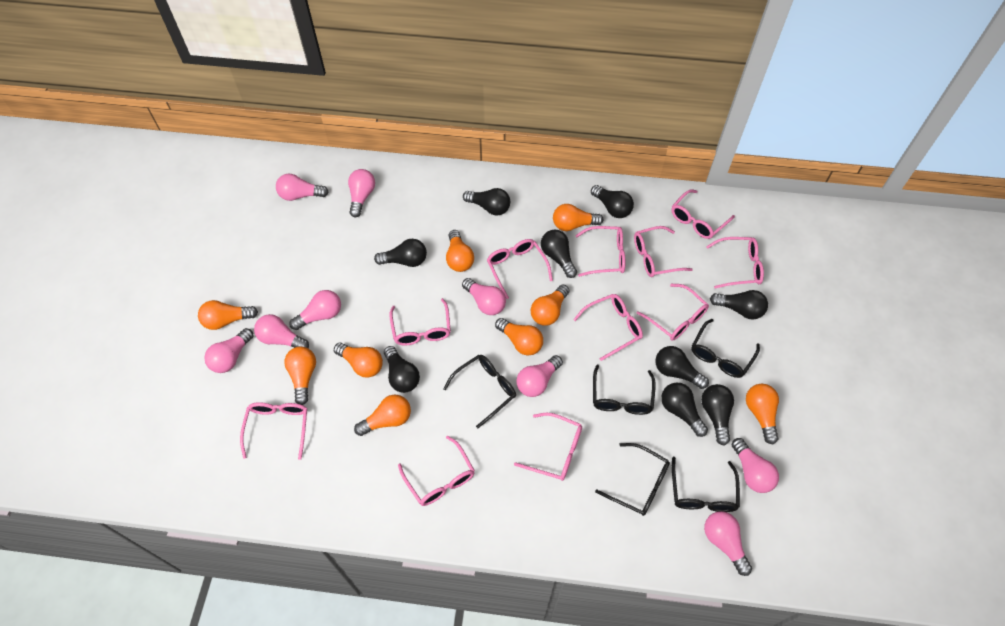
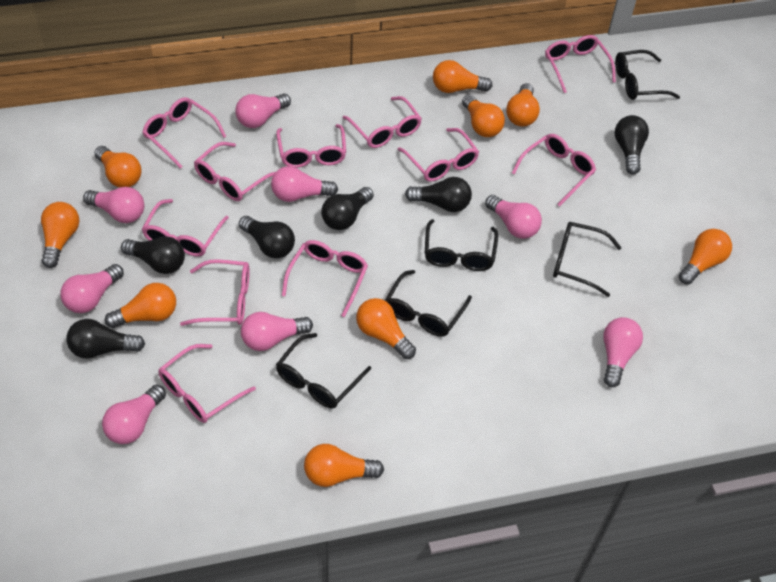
black light bulb: [374,239,427,267] [384,346,420,393] [463,188,510,216] [541,230,577,278] [591,185,634,218] [655,346,709,389] [661,383,708,437] [701,384,734,445] [710,290,768,320] = 9 -> [66,319,145,359] [121,236,185,274] [239,216,295,258] [321,187,374,230] [405,177,472,212] [615,115,649,175] = 6
pink light bulb: [204,328,254,373] [254,314,309,348] [276,174,329,201] [289,290,341,330] [348,169,375,217] [462,278,506,315] [516,355,563,397] [704,511,752,576] [732,438,779,493] = 9 -> [60,264,124,313] [83,187,144,223] [102,385,166,444] [235,94,291,128] [241,312,313,351] [271,166,338,202] [485,195,542,239] [603,317,643,387] = 8

